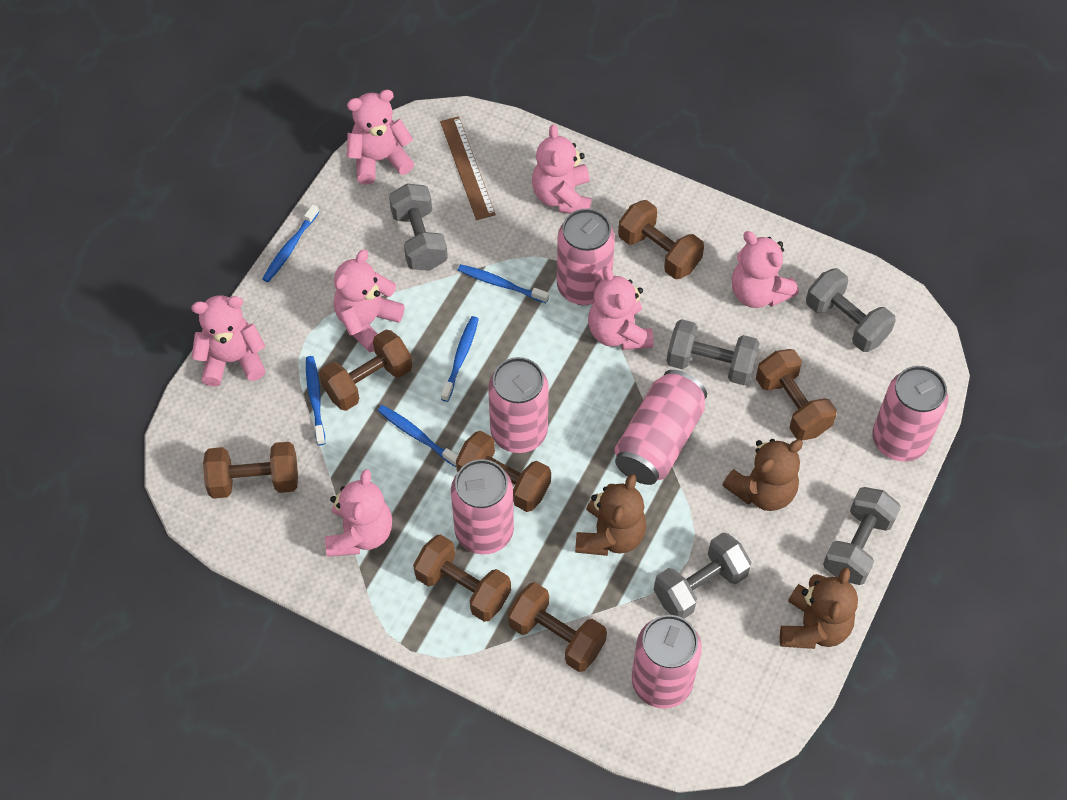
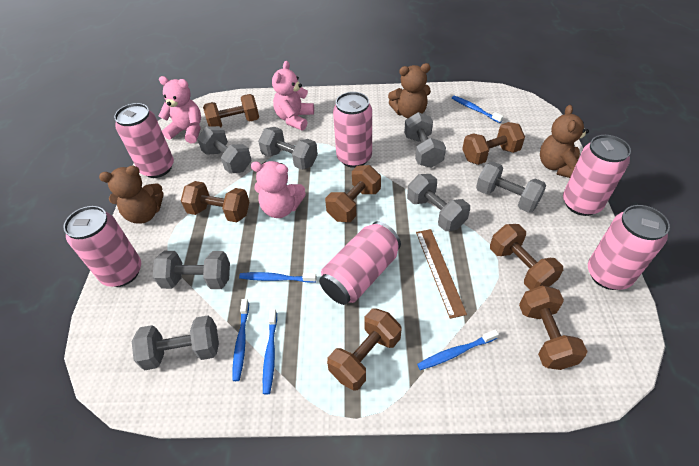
grey dumbbell: [389,183,448,271] [654,532,752,619] [666,319,760,385] [806,268,896,352] [823,487,901,585] = 5 -> [132,315,219,370] [153,251,230,289] [197,126,251,174] [258,127,318,170] [404,112,446,168] [407,174,470,231] [476,162,546,213] = 7
pink teddy bear: [191,295,265,387] [325,469,392,557] [334,249,405,352] [347,90,414,184] [532,124,591,214] [588,266,654,350] [732,231,799,308] = 7 -> [159,76,201,143] [251,161,306,218] [272,61,314,130] = 3

